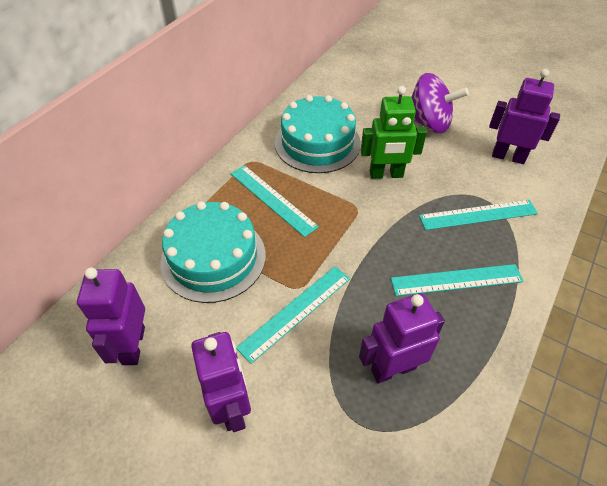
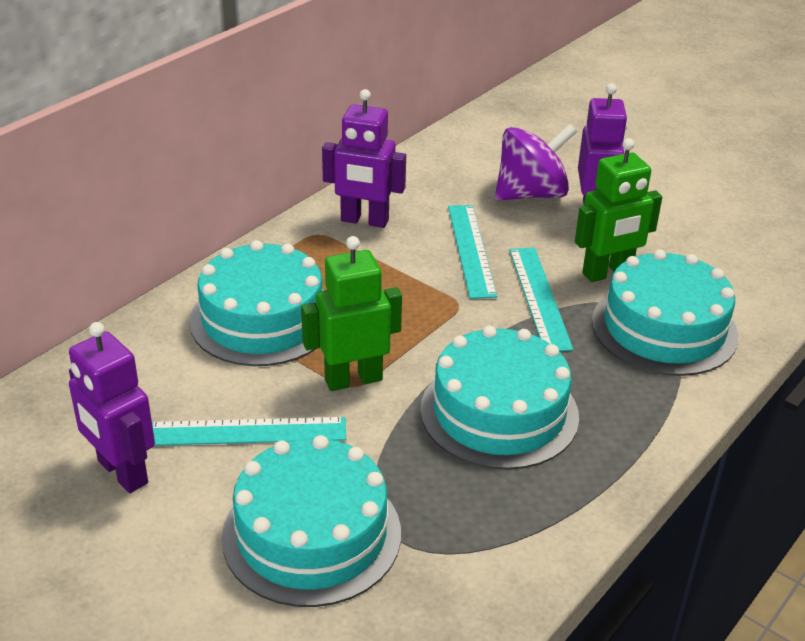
green robot: [361,86,427,179] = 1 -> [301,236,402,391] [575,138,662,282] = 2
purple robot: [77,267,145,365] [191,332,251,432] [359,293,445,384] [489,69,560,164] = 4 -> [69,322,155,493] [322,89,406,228] [578,83,628,204] = 3
turquoise cake: [160,201,266,303] [275,95,361,173] = 2 -> [189,240,323,366] [222,435,401,607] [420,326,579,470] [592,249,738,376] = 4
turquoise ruler: [230,165,319,237] [236,266,350,364] [391,264,524,296] [419,200,538,230] = 4 -> [152,417,346,446] [448,205,497,299] [509,248,573,352] = 3

